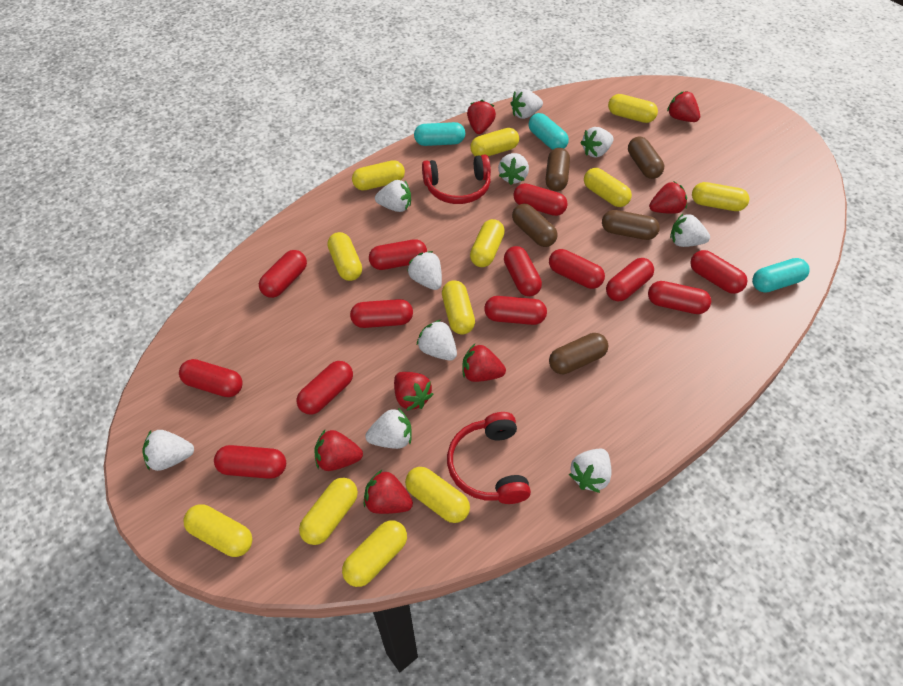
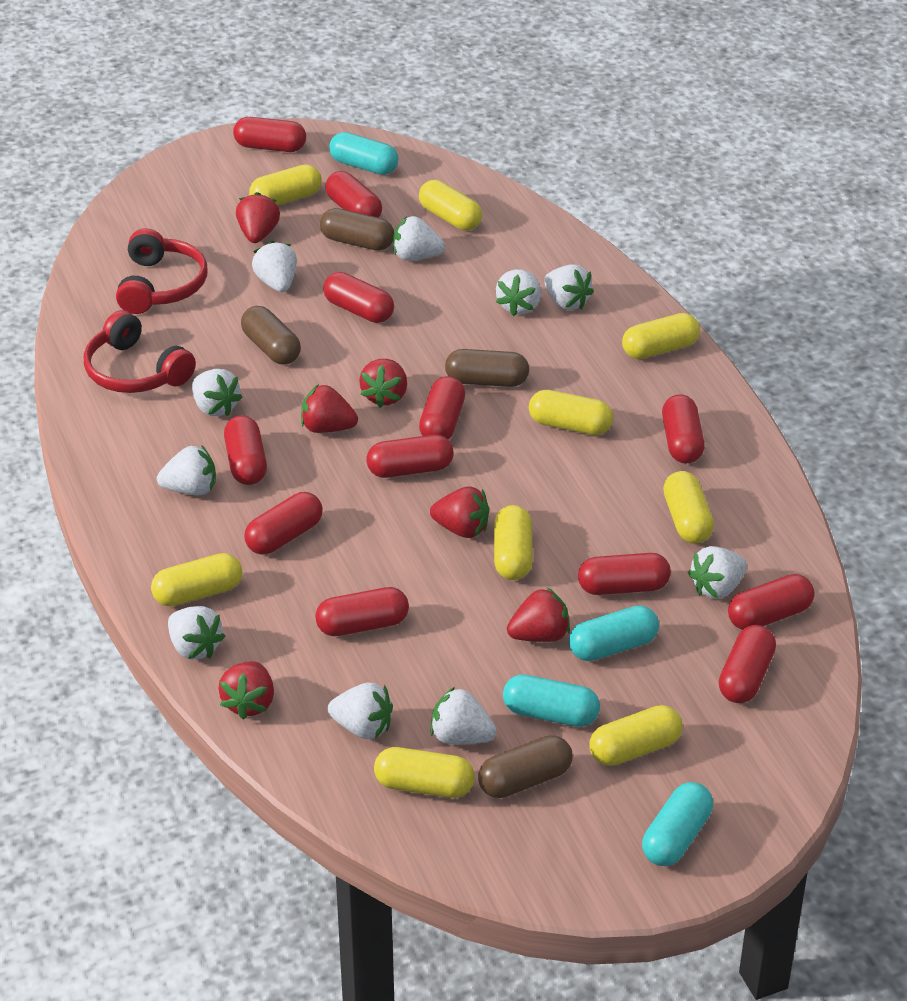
brown capsule: [512,204,557,247] [546,148,570,191] [549,333,608,374] [602,210,660,240] [628,136,664,179] = 5 -> [241,306,301,365] [320,208,394,251] [445,349,529,387] [478,735,573,798] = 4
red capsule: [179,359,243,397] [214,445,286,479] [259,250,307,298] [297,361,353,415] [350,299,413,328] [369,239,427,270] [484,296,547,325] [504,246,542,296] [514,183,568,216] [549,249,605,289] [606,258,654,301] [648,281,711,314] [690,250,748,294] = 13 -> [224,416,267,485] [233,117,306,152] [244,492,323,555] [315,587,409,636] [323,272,394,323] [325,171,382,218] [366,435,454,478] [419,376,465,440] [578,553,671,595] [662,394,704,464] [719,625,776,703] [728,574,815,630] = 12
red strawberry: [314,430,363,471] [364,470,413,514] [394,372,433,411] [462,344,506,382] [467,100,496,134] [649,182,687,214] [667,91,700,122] = 7 -> [218,661,274,720] [236,192,280,243] [301,384,358,433] [359,359,407,408] [430,486,490,538] [507,587,570,642] = 6
turquoise capsule: [414,122,465,146] [528,113,569,150] [752,258,810,293] = 3 -> [329,132,398,175] [503,675,600,727] [569,605,659,661] [642,782,713,866] = 4
yellow capsule: [184,504,252,557] [299,478,358,545] [327,232,362,281] [342,520,407,587] [352,160,405,191] [405,467,470,523] [442,280,475,334] [470,128,519,156] [470,219,505,267] [584,168,632,207] [608,94,658,123] [692,182,749,211] = 12 -> [151,553,242,607] [249,164,322,205] [374,747,475,798] [419,180,482,230] [494,505,533,580] [529,390,613,435] [589,705,683,766] [622,313,700,359] [663,471,714,544] = 9

